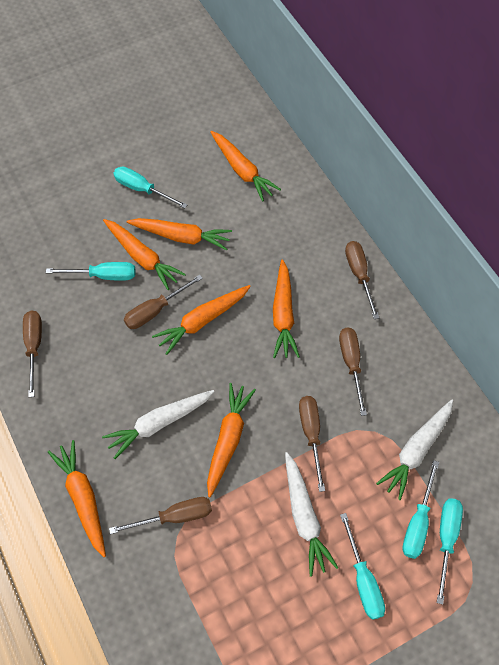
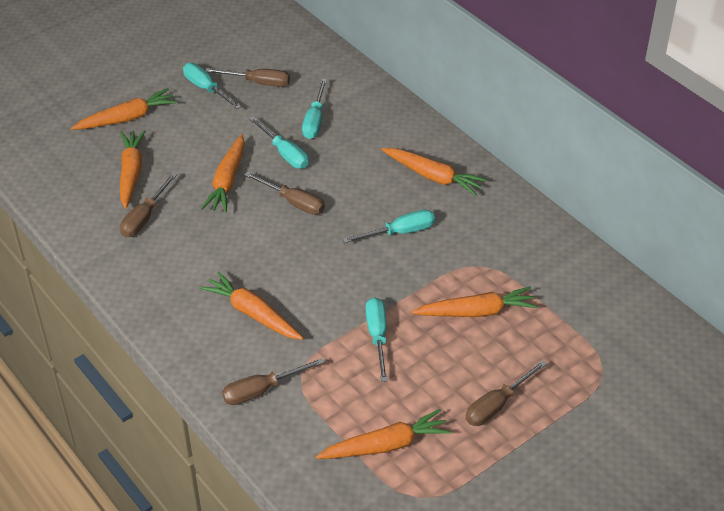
brown screwdriver: [23,310,42,397] [109,497,212,534] [124,275,203,329] [299,396,325,492] [339,327,367,416] [345,241,379,319] = 6 -> [120,173,177,237] [205,68,290,87] [222,358,325,405] [244,172,325,215] [465,361,547,426] = 5
white carrot: [102,390,215,459] [285,452,339,577] [376,399,453,500] = 3 -> none = 0

